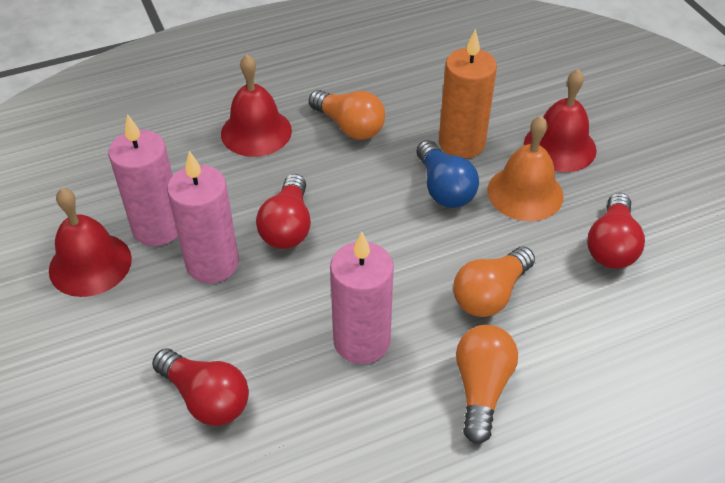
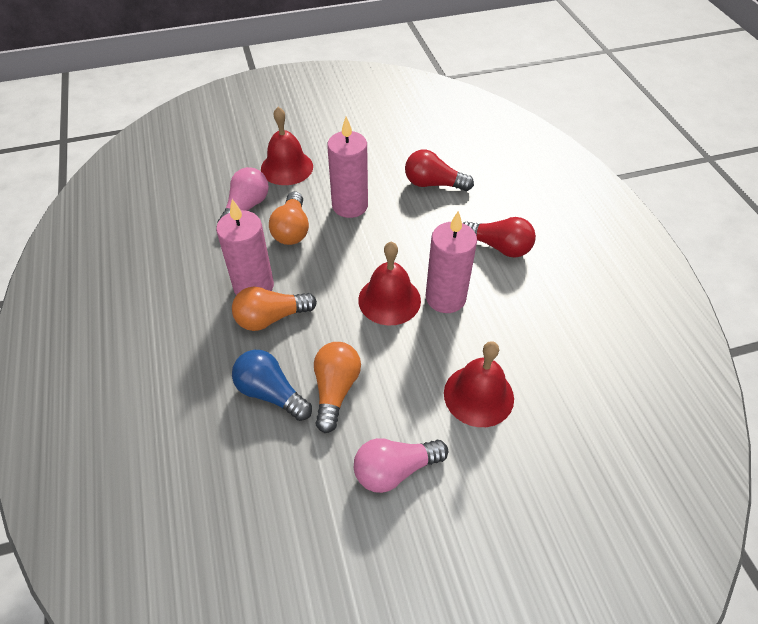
orange bell: [487,116,564,221] = 1 -> none = 0
orange candle: [439,29,497,159] = 1 -> none = 0
pink light bulb: none = 0 -> [217,167,269,223] [354,438,448,493] = 2
red light bulb: [152,348,249,426] [256,174,311,249] [587,193,645,269] = 3 -> [405,150,474,191] [463,217,536,258] = 2

